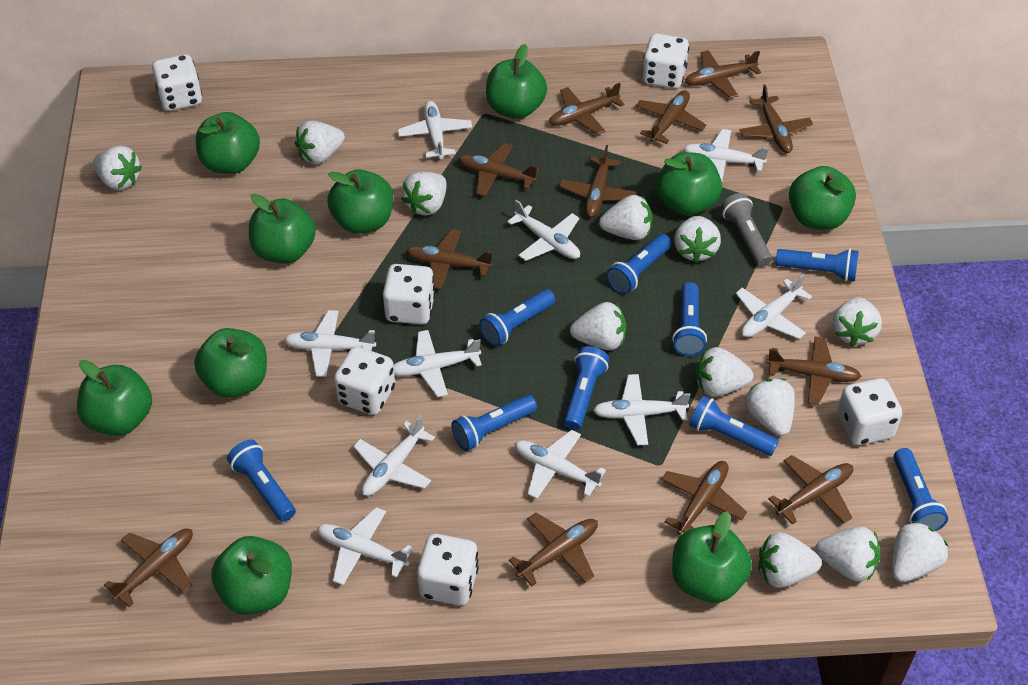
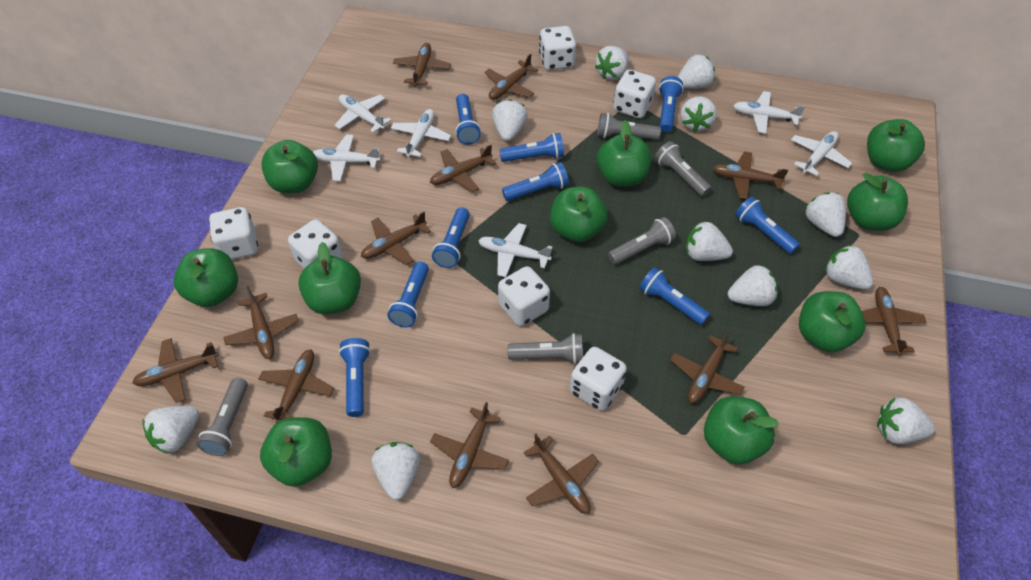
grey flashlight: [721,193,772,267] = 1 -> [197,378,248,456] [507,333,583,364] [597,113,661,140] [608,217,676,265] [655,141,712,197] = 5
white plane: [284,310,376,377] [317,507,413,585] [353,415,435,496] [394,330,482,397] [398,101,472,159] [507,200,580,261] [514,430,606,499] [593,374,690,445] [683,129,769,181] [736,274,812,339] = 10 -> [313,134,380,181] [334,95,391,133] [390,109,451,157] [478,223,552,277] [733,91,805,134] [791,131,852,176] = 6
white strawberry: [93,146,142,190] [295,120,345,164] [401,172,446,215] [570,302,626,350] [599,195,653,240] [674,216,721,263] [696,347,753,397] [745,378,795,436] [759,533,822,588] [816,527,880,582] [832,297,882,347] [892,521,948,582] = 12 -> [142,406,199,454] [371,442,420,500] [492,99,528,141] [595,46,629,80] [678,54,715,89] [680,96,717,132] [686,221,733,261] [728,265,778,306] [805,192,846,237] [825,244,873,290] [877,397,935,444] = 11

